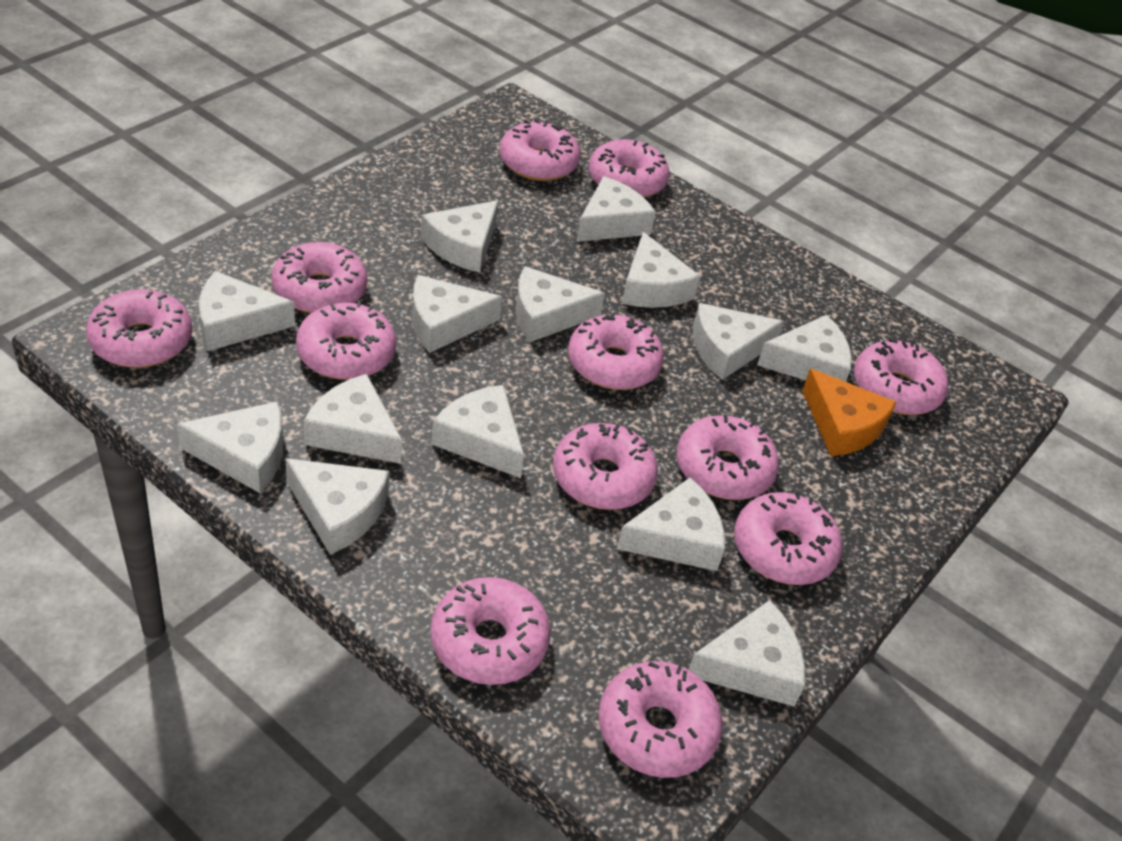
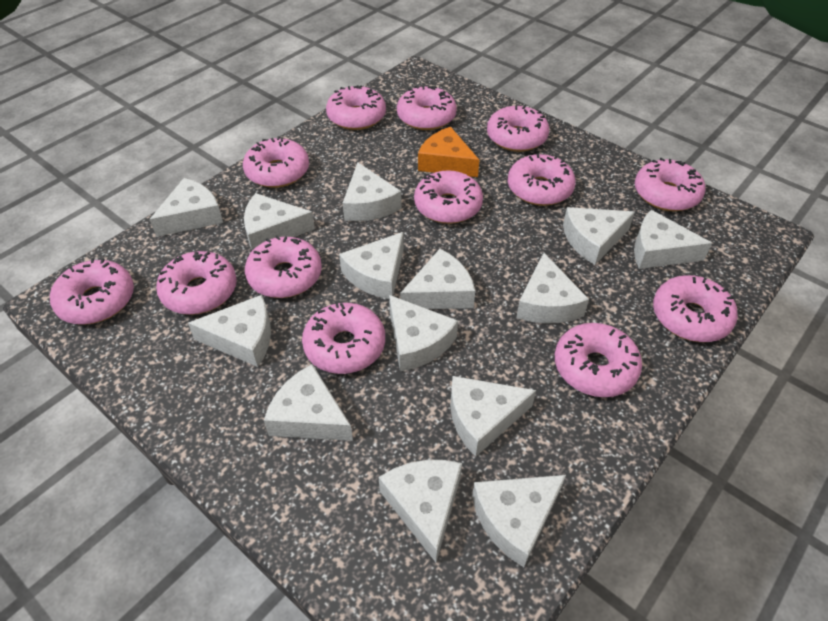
pink donut: [86,289,192,368] [271,242,367,313] [296,301,396,380] [430,577,551,685] [500,119,581,181] [553,423,658,510] [568,314,664,390] [589,139,670,198] [598,661,723,778] [676,415,779,500] [734,492,843,585] [854,338,949,415] = 12 -> [50,258,134,325] [156,251,237,315] [243,136,309,188] [245,235,322,298] [302,302,385,374] [326,85,386,130] [397,86,457,130] [414,170,483,224] [487,105,549,152] [508,154,576,206] [555,323,642,397] [635,158,706,211] [653,275,738,342] = 13

